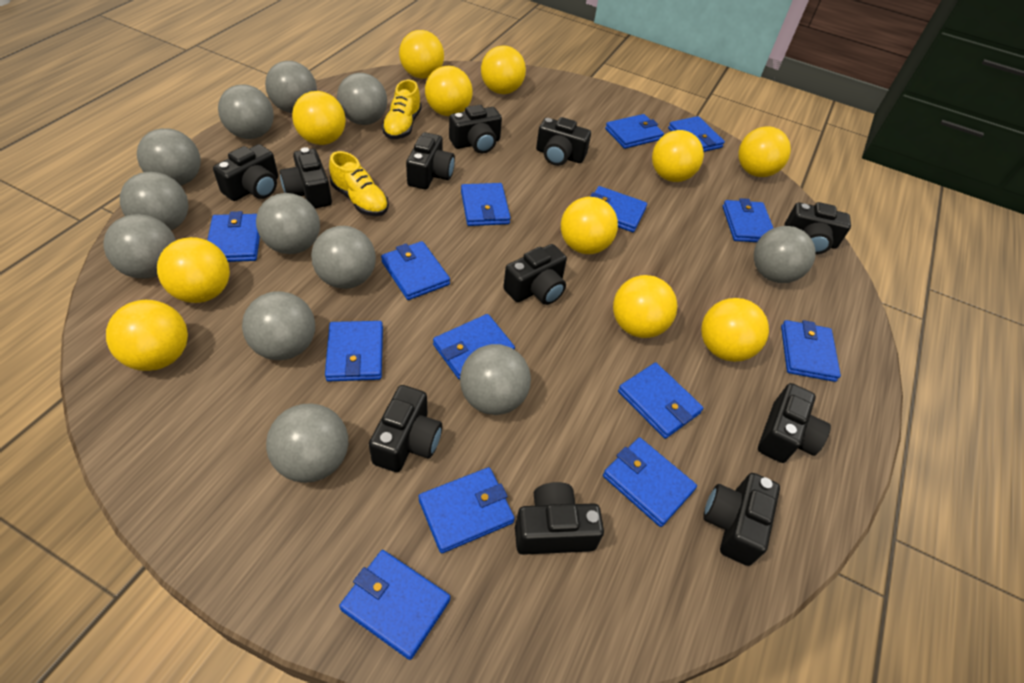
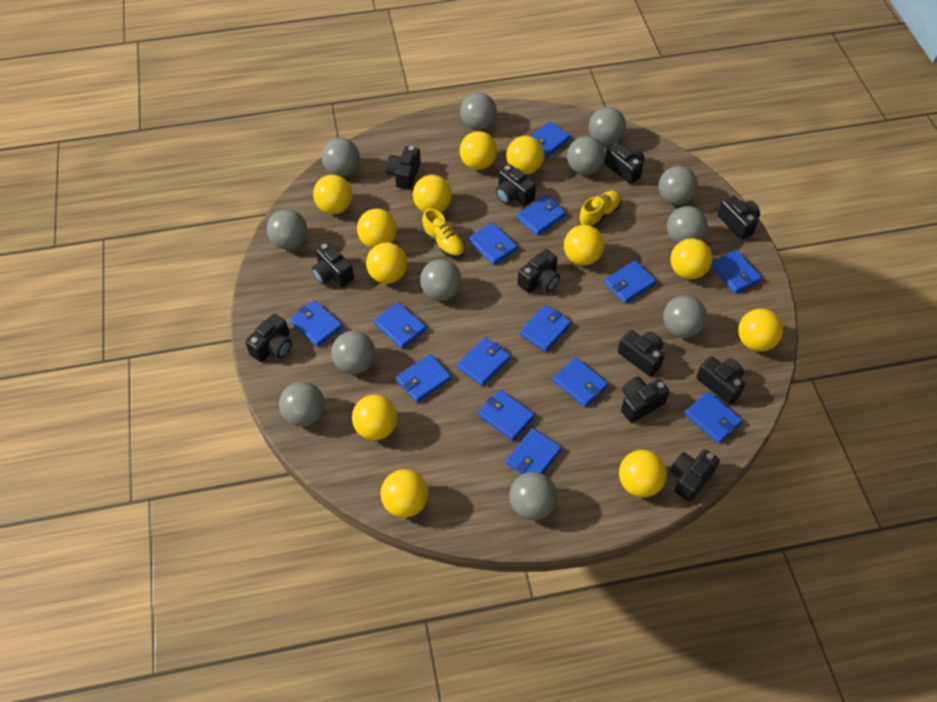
yellow ball: [106,300,188,371] [157,237,230,303] [292,91,346,145] [399,30,444,79] [425,66,472,116] [481,45,526,94] [561,197,618,254] [613,275,677,338] [652,130,704,182] [701,298,769,362] [738,126,791,177] = 11 -> [313,175,353,214] [352,395,398,440] [357,209,397,248] [366,243,407,284] [380,469,428,518] [413,175,452,213] [460,131,497,170] [506,136,544,174] [564,225,605,265] [619,450,667,497] [670,238,713,279] [738,309,783,352] = 12

